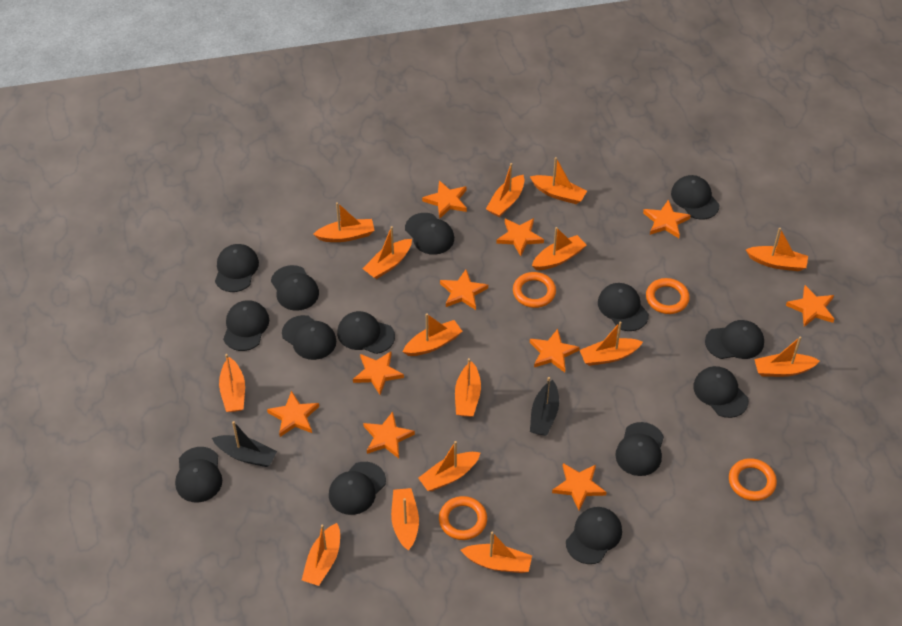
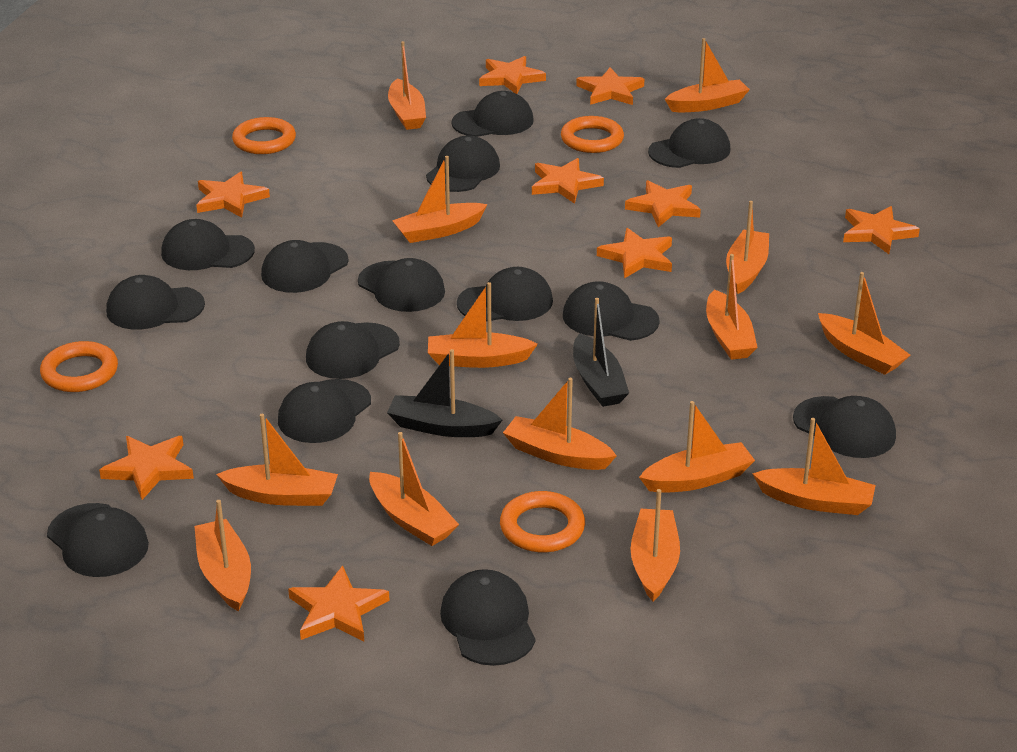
orange boat: [219,354,245,412] [302,523,340,586] [313,202,375,242] [363,226,412,279] [391,488,419,551] [403,313,463,356] [418,441,481,491] [455,358,481,417] [461,532,532,573] [486,163,524,217] [530,157,587,204] [532,227,586,270] [580,322,643,366] [746,228,808,271] [754,337,820,377] = 15 -> [194,500,251,612] [216,414,338,506] [369,432,459,546] [388,41,426,130] [392,156,488,243] [428,282,538,368] [503,378,617,470] [630,489,680,601] [639,401,755,493] [665,38,750,112] [706,254,758,360] [726,201,769,294] [752,418,876,515] [818,272,910,375] = 14
orange star: [267,391,319,437] [353,351,404,395] [363,412,415,458] [422,180,467,219] [440,270,488,310] [496,218,544,256] [530,329,580,372] [552,463,607,510] [643,200,691,238] [786,285,834,327] = 10 -> [99,436,194,500] [196,171,270,218] [288,565,390,641] [479,56,546,94] [532,158,604,204] [576,67,644,105] [597,228,672,278] [625,180,701,227] [843,206,920,254] = 9

